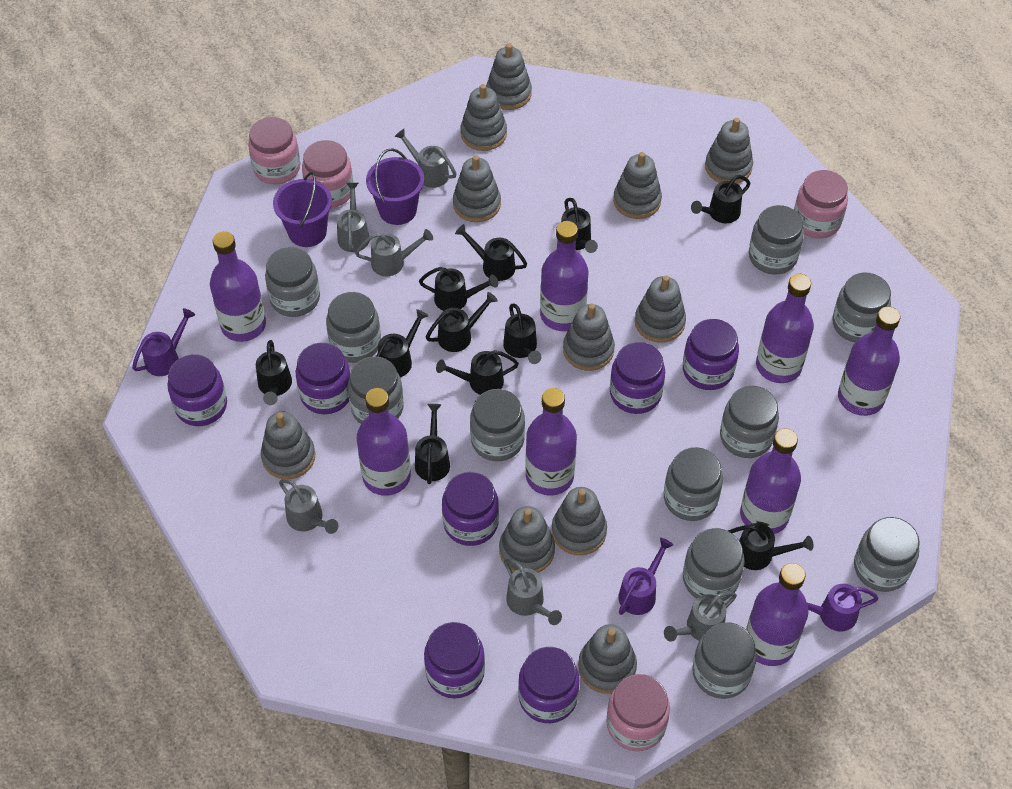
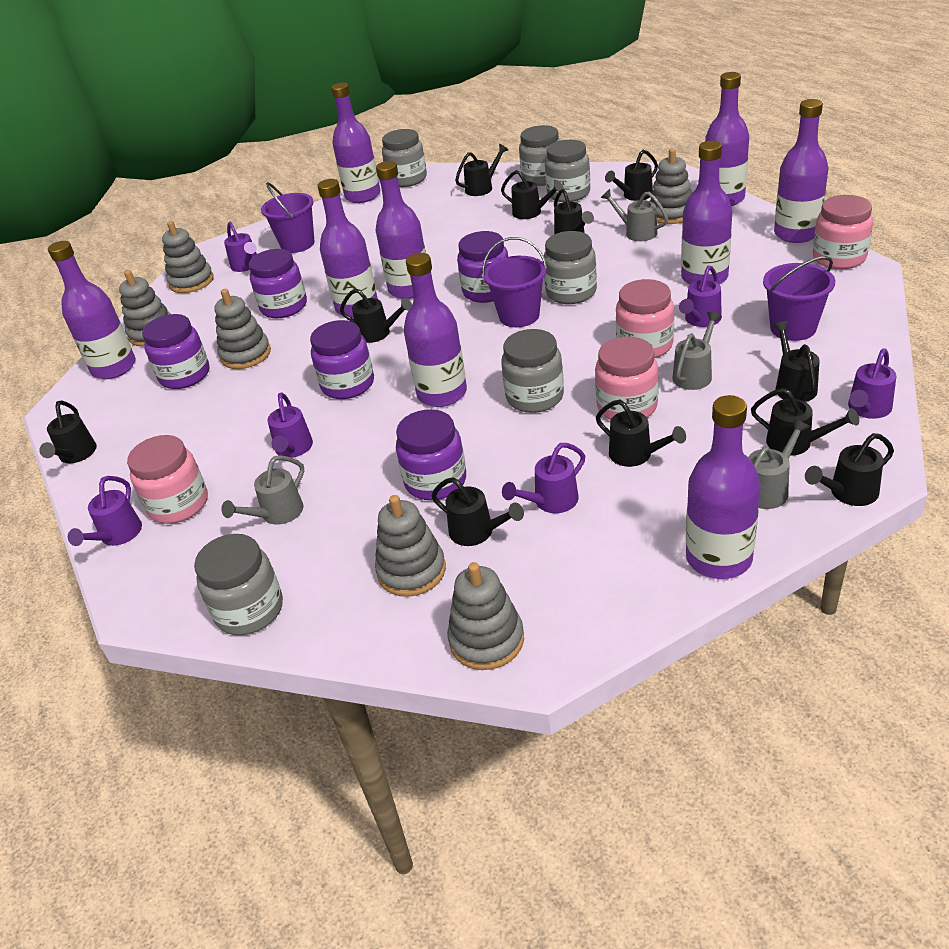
grey jar: [265,247,320,317] [326,292,381,363] [348,356,404,424] [470,389,525,461] [664,447,723,521] [683,528,744,601] [692,622,757,699] [720,386,779,458] [749,205,804,275] [832,273,891,343] [854,517,920,592] = 11 -> [194,534,283,635] [382,129,427,187] [501,329,564,413] [519,125,561,186] [544,231,597,304] [545,140,590,202] = 6
grey stacking toy: [261,412,315,479] [453,155,501,222] [460,84,507,151] [486,43,532,110] [499,506,555,573] [552,487,607,555] [563,304,615,371] [578,624,637,694] [613,152,662,219] [635,275,686,343] [705,118,753,184] = 11 -> [119,270,170,347] [162,221,214,293] [214,289,271,369] [375,495,446,597] [447,562,524,670] [650,149,692,224] = 6
grey watering can: [279,479,338,534] [337,183,369,252] [355,229,433,276] [394,129,457,188] [504,559,562,625] [664,592,737,642] = 6 -> [222,455,304,525] [601,189,668,241] [672,312,722,390] [748,419,810,509] = 4
purple bottle: [210,231,266,342] [357,388,411,496] [525,388,577,496] [540,221,588,331] [740,428,801,534] [746,563,809,666] [756,274,814,383] [838,307,900,416] = 8 -> [48,241,136,379] [317,179,378,317] [331,83,380,203] [375,161,426,299] [404,253,467,407] [681,141,733,285] [686,395,761,579] [705,72,749,206] [774,99,829,243] = 9
purple bucket: [273,172,332,247] [366,148,424,225] = 2 -> [261,182,315,253] [482,237,547,327] [763,256,835,341] = 3
purple jar: [167,354,227,426] [296,343,350,414] [424,622,485,699] [442,472,499,546] [518,647,579,723] [610,342,665,414] [683,319,739,390] = 7 -> [142,314,209,389] [249,249,307,318] [310,320,374,399] [396,409,466,500] [457,231,508,303] = 5
purple watering can: [132,308,195,376] [618,538,673,615] [807,584,879,631] = 3 -> [68,476,142,546] [224,222,257,272] [268,392,313,458] [502,443,585,513] [679,265,722,327] [848,348,896,419] = 6

